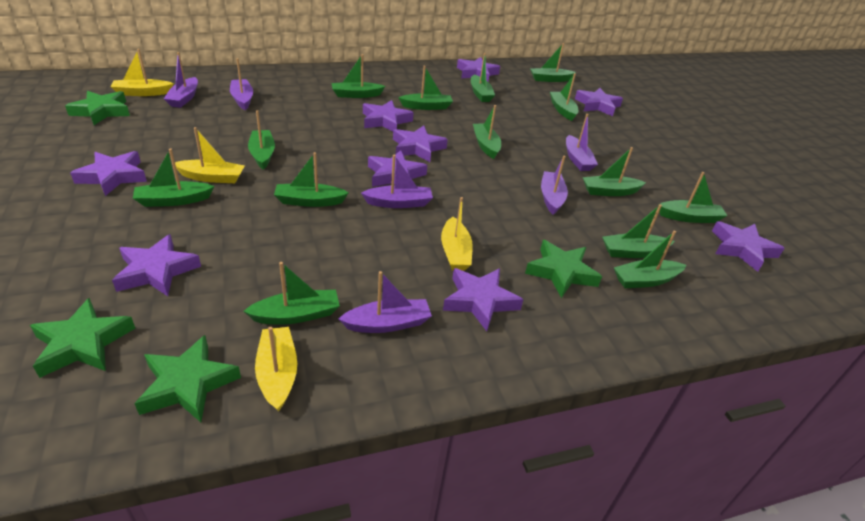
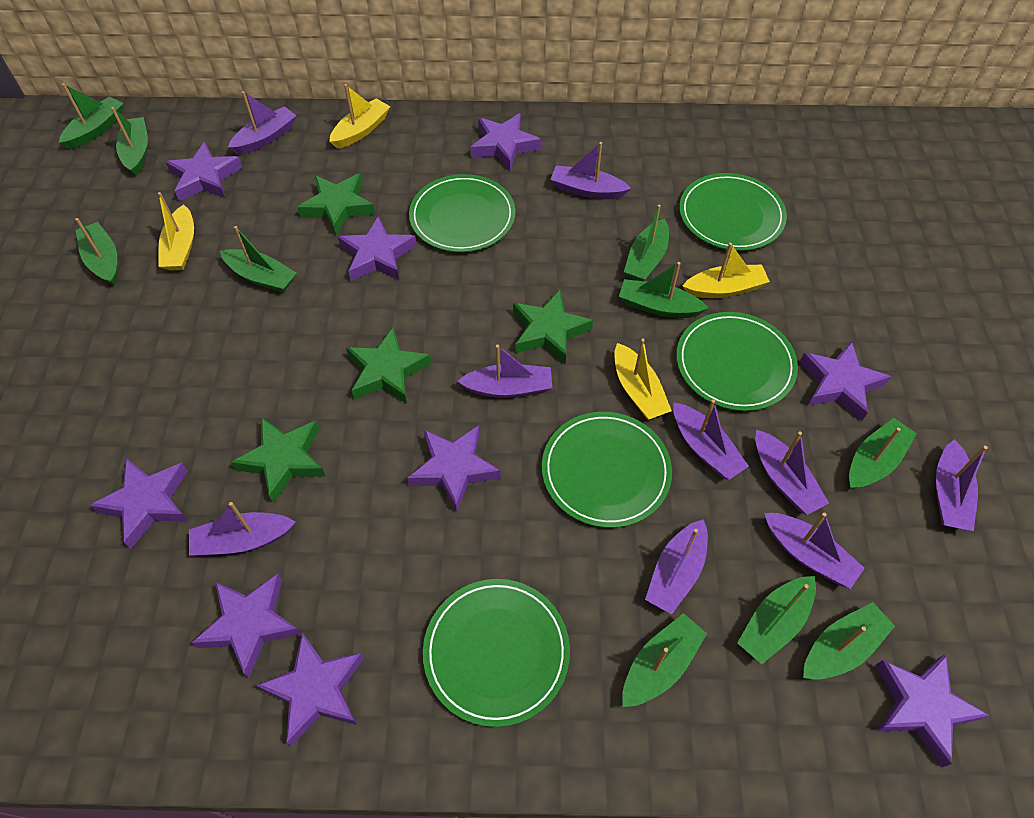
green boat: [133,149,214,207] [244,262,340,325] [248,110,275,170] [274,152,349,207] [332,54,385,98] [398,66,453,110] [471,53,495,102] [473,105,501,159] [530,43,576,82] [550,73,579,121] [583,147,646,196] [602,204,675,258] [614,231,686,288] [658,172,728,223] = 14 -> [59,83,124,149] [75,218,117,285] [111,107,148,176] [220,226,297,293] [619,262,708,318] [622,613,707,707] [624,205,669,281] [737,576,816,664] [803,602,895,680] [849,418,917,489] = 10
green plate: none = 0 -> [409,174,515,252] [423,579,570,727] [542,412,672,528] [676,312,798,411] [679,173,787,251] = 5
purple boat: [164,52,198,108] [230,58,253,110] [338,271,432,333] [361,155,433,208] [541,155,568,215] [566,114,598,171] = 6 -> [189,502,296,555] [228,91,297,155] [457,345,552,398] [550,142,631,199] [645,519,708,614] [673,399,749,480] [755,430,829,515] [764,512,865,589] [936,439,988,531] = 9

